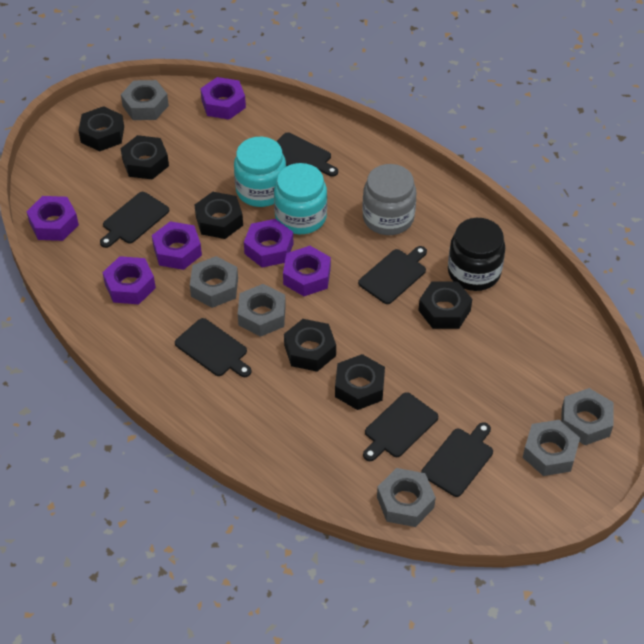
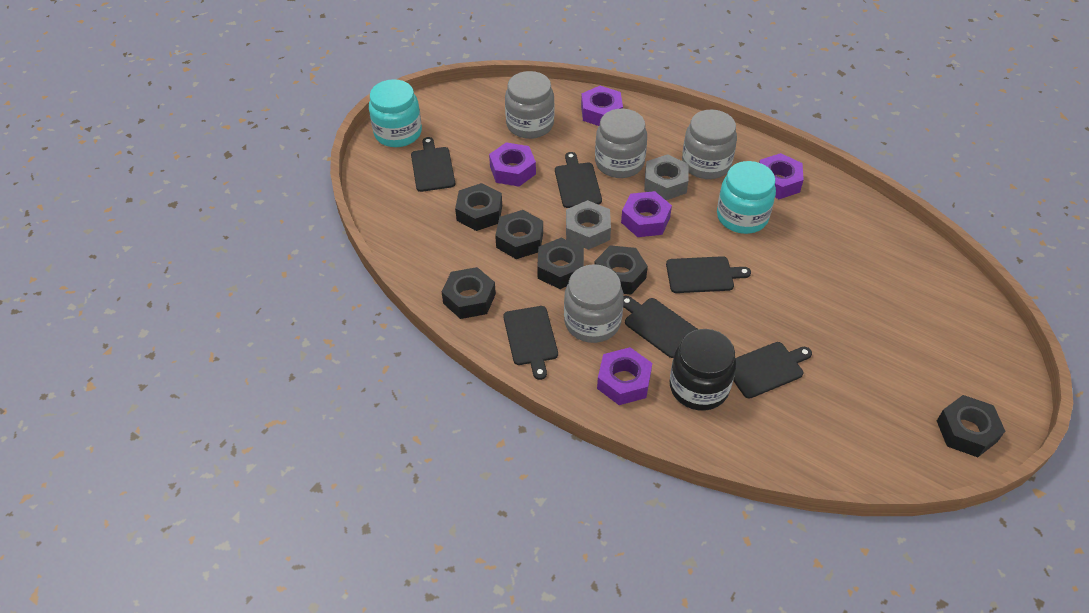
grey jar: [362,164,416,235] = 1 -> [505,71,554,139] [564,264,624,343] [595,109,647,178] [682,109,737,179] = 4
grey nut: [121,80,169,120] [190,256,238,308] [238,284,286,337] [377,468,436,527] [523,420,580,476] [561,388,614,445] = 6 -> [566,200,611,250] [644,154,689,200] = 2
purple nut: [26,196,79,241] [102,256,156,304] [152,221,202,270] [200,77,246,120] [244,219,293,268] [283,246,331,296] = 6 -> [489,142,536,187] [581,86,623,126] [597,347,652,405] [621,191,672,237] [759,153,804,199] = 5

